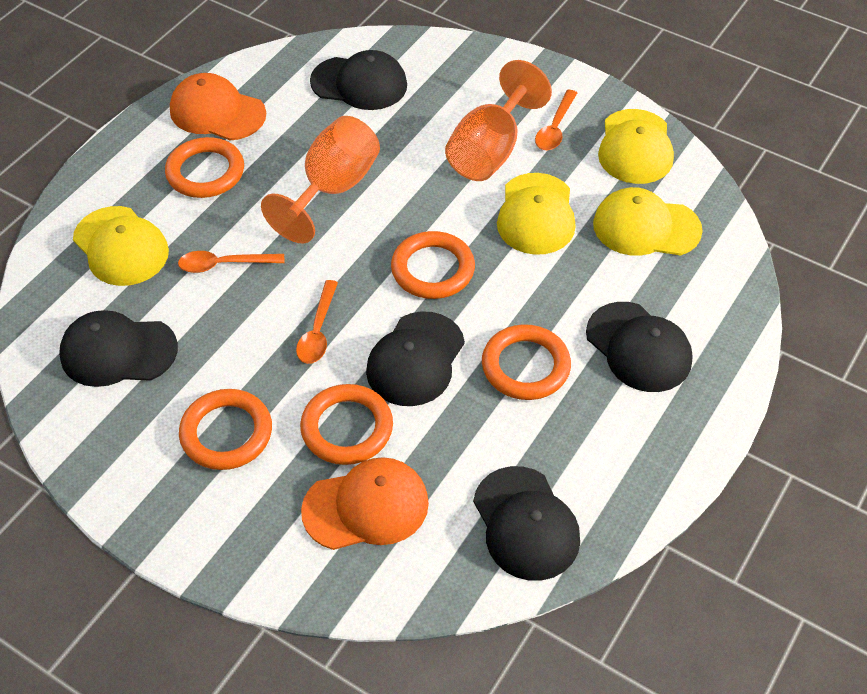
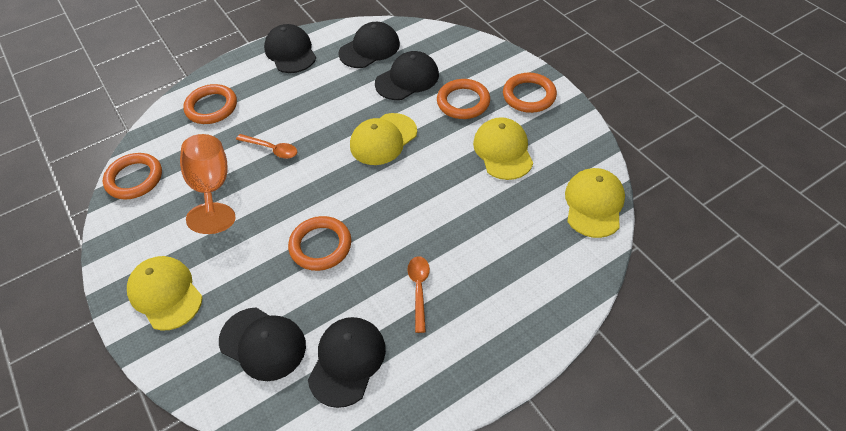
orange cap: [170,73,266,141] [301,457,429,550] = 2 -> none = 0
orange goblet: [261,116,380,244] [445,60,552,181] = 2 -> [180,134,235,234] = 1
orange spoon: [178,251,284,273] [296,280,338,364] [535,90,577,150] = 3 -> [236,134,297,159] [407,256,430,333] = 2

